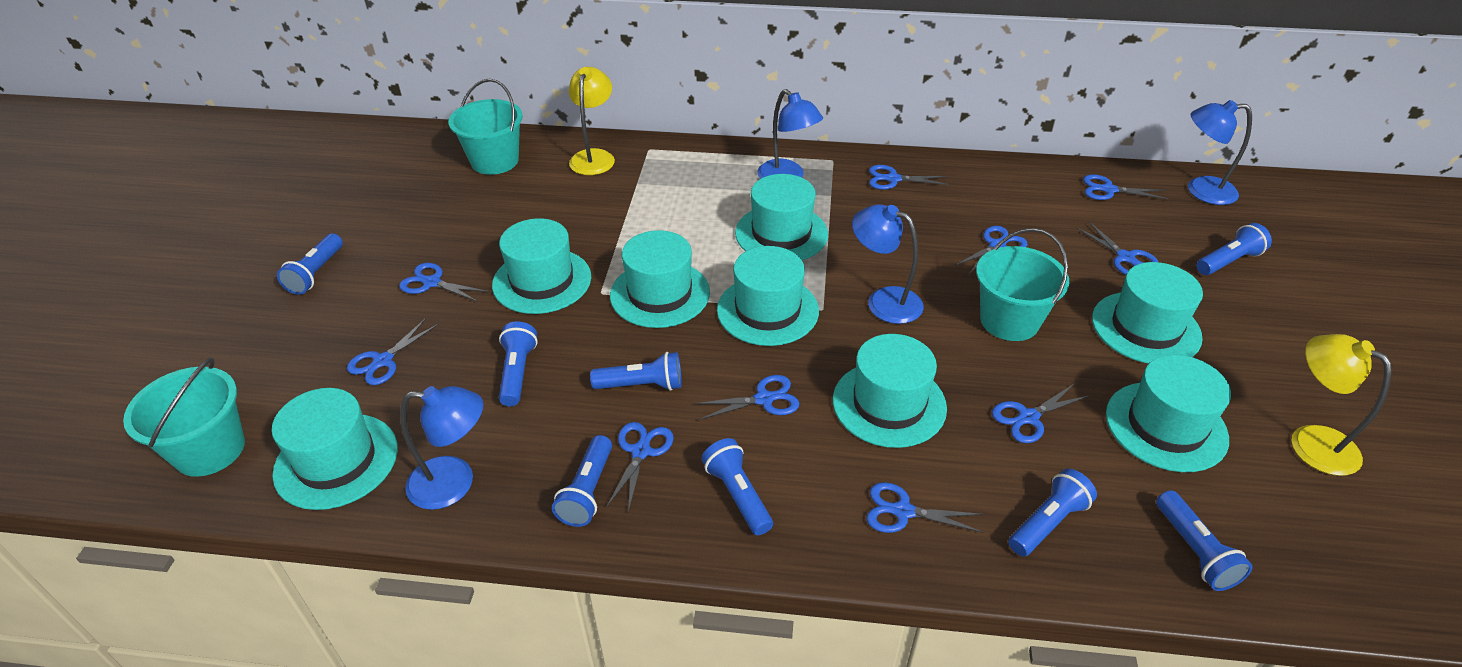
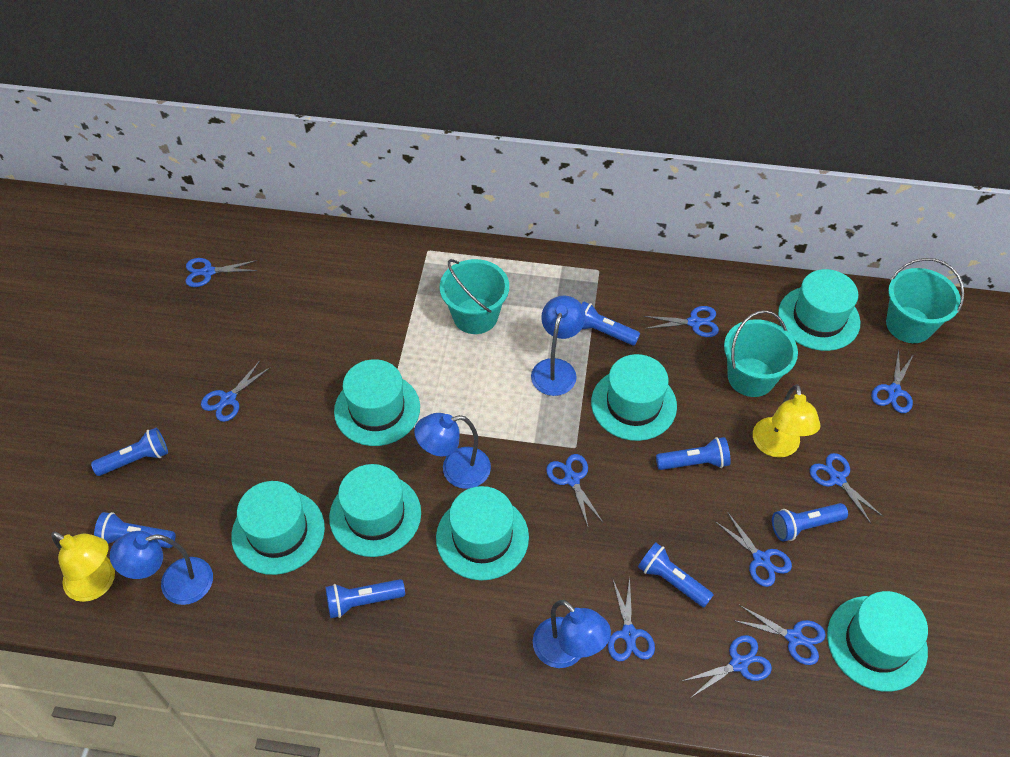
blue flashlight: [277,234,343,295] [499,321,538,406] [552,435,612,527] [590,352,682,391] [701,438,773,535] [1008,469,1097,557] [1156,490,1252,591] [1196,223,1272,275] = 8 -> [91,428,168,476] [94,512,176,548] [326,579,405,618] [582,302,640,346] [638,543,713,608] [656,437,731,470] [772,503,848,542] = 7
turquoise hat: [272,388,398,510] [492,218,591,314] [610,230,710,328] [717,246,819,346] [735,174,828,260] [833,334,947,448] [1092,262,1203,364] [1106,355,1231,472] = 8 -> [231,481,325,575] [329,464,421,557] [334,359,420,446] [436,486,529,581] [591,354,677,441] [778,269,860,351] [827,591,928,692] = 7

